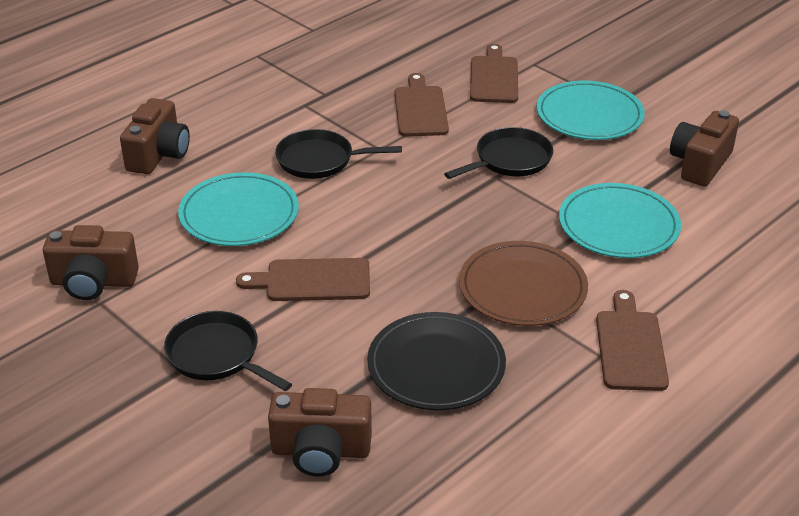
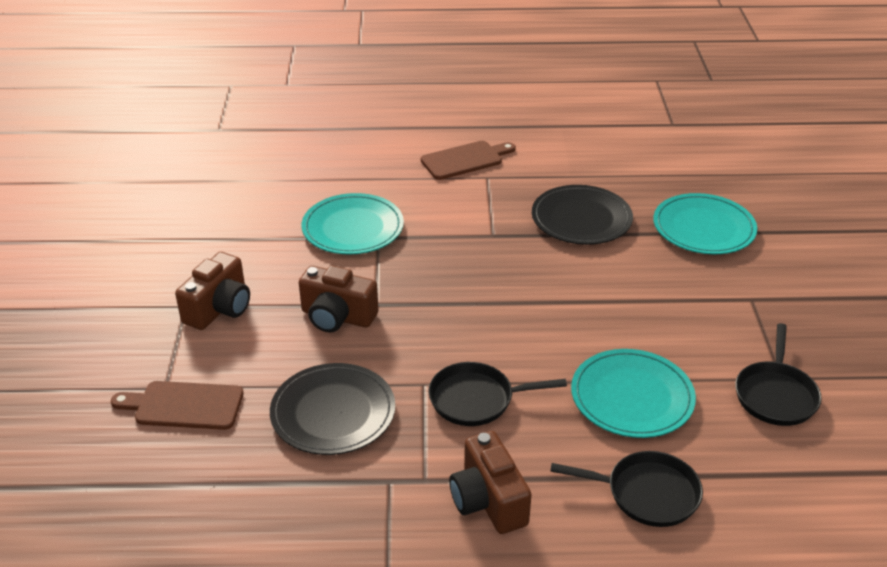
black plate: [367,312,506,410] = 1 -> [270,363,395,455] [532,185,633,245] = 2
brown camera: [43,225,139,300] [120,98,190,174] [268,388,372,477] [670,110,739,187] = 4 -> [175,252,250,330] [299,266,378,333] [449,431,531,534] = 3
brown cutting board: [236,258,370,301] [394,73,449,137] [470,44,518,103] [596,290,669,391] = 4 -> [111,381,243,430] [421,141,516,180] = 2
brown plate: [459,241,588,326] = 1 -> none = 0

